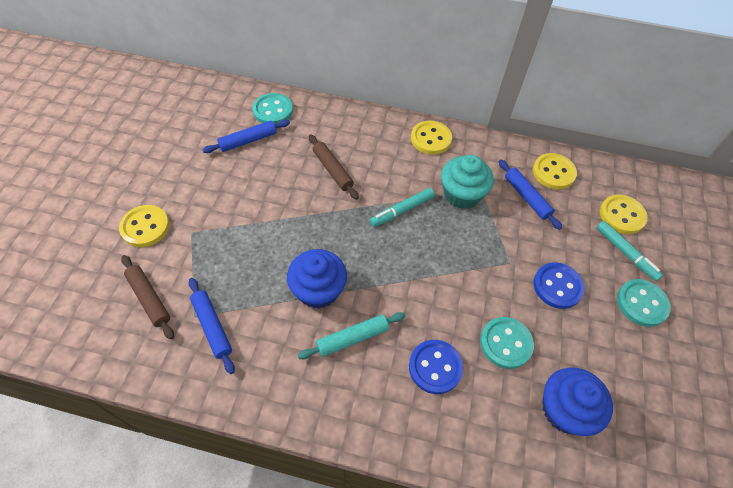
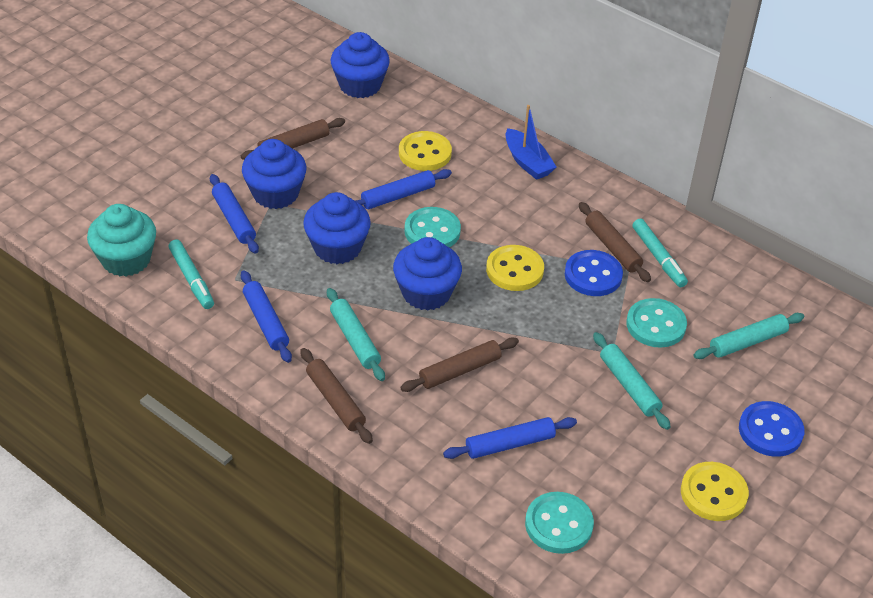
blue boat: none = 0 -> [505,105,556,180] = 1
blue cupcake: [287,249,347,309] [542,367,613,436] = 2 -> [242,139,306,209] [303,192,371,264] [330,32,390,98] [393,237,462,311] = 4
blue rolling pin: [188,278,235,374] [203,120,290,153] [499,160,562,230] = 3 -> [210,174,259,254] [241,271,292,363] [355,169,452,209] [443,417,577,459] = 4
brown rolling pin: [121,255,174,339] [309,134,359,200] = 2 -> [241,118,345,160] [300,348,373,444] [400,337,519,392] [579,202,651,282] = 4
turquoise rolling pin: [298,312,405,359] = 1 -> [327,288,385,381] [593,332,671,430] [694,313,804,359] = 3
yellow button: [119,205,169,247] [411,121,452,155] [533,153,577,190] [600,195,648,234] = 4 -> [399,131,452,171] [486,245,544,291] [681,462,749,521] = 3

